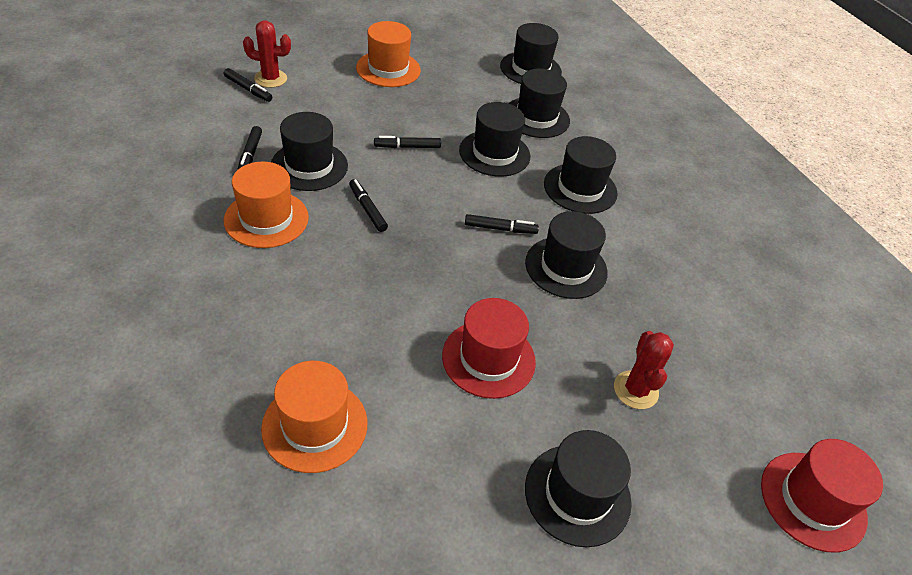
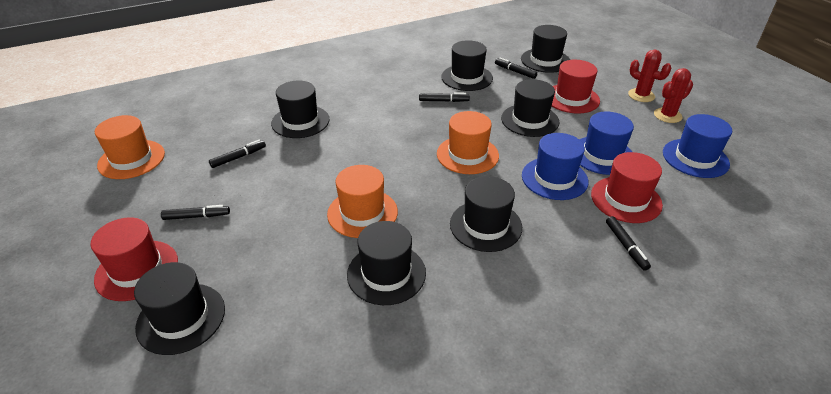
blue hat: none = 0 -> [522,133,589,200] [579,112,634,175] [663,114,732,178] = 3
red hat: [442,298,536,399] [761,439,883,553] = 2 -> [91,217,178,301] [552,60,600,114] [591,152,663,223] = 3

